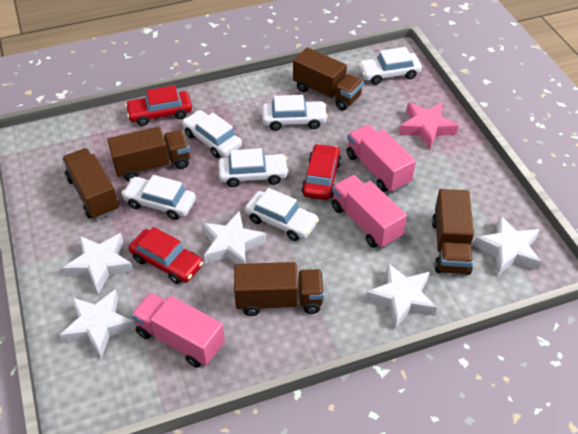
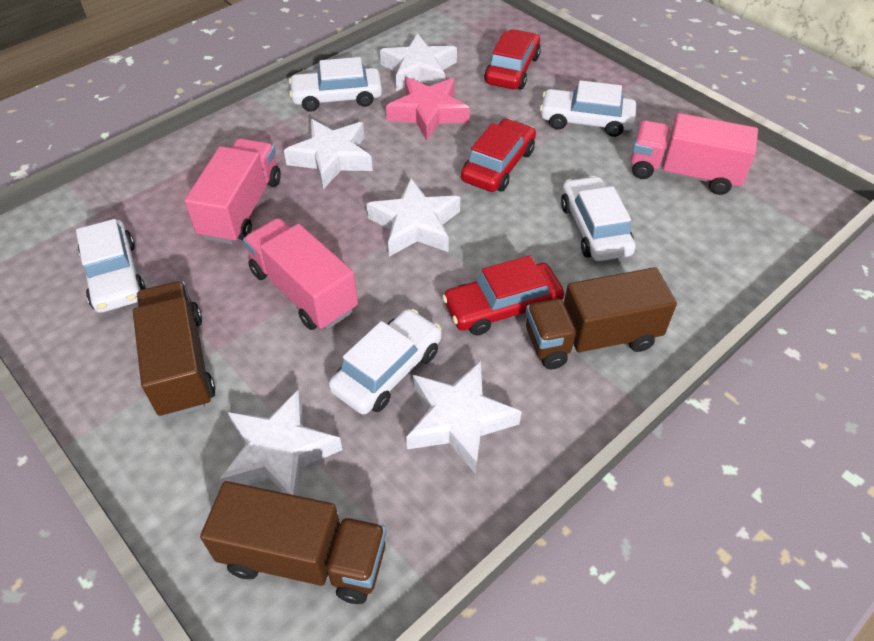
brown truck: [62,148,119,220] [107,127,190,181] [234,262,324,316] [293,48,364,111] [432,189,474,275] = 5 -> [133,281,216,418] [200,481,387,604] [526,267,677,370] = 3
white car: [122,175,196,220] [182,110,242,158] [218,148,289,187] [245,188,319,241] [262,95,328,131] [358,47,422,85] = 6 -> [76,219,146,313] [289,57,382,112] [329,309,442,414] [540,80,636,137] [561,176,636,261] = 5

